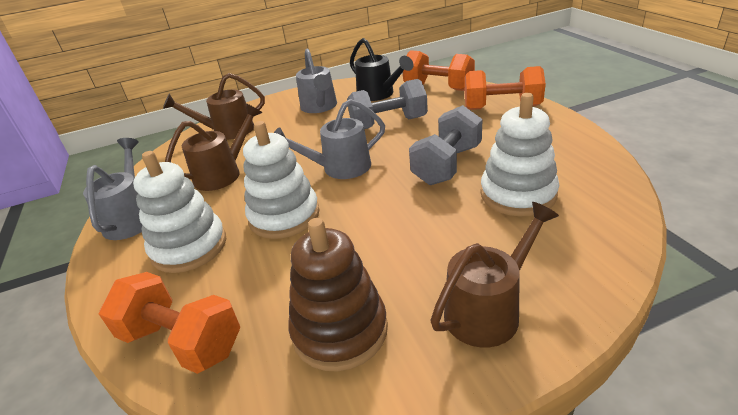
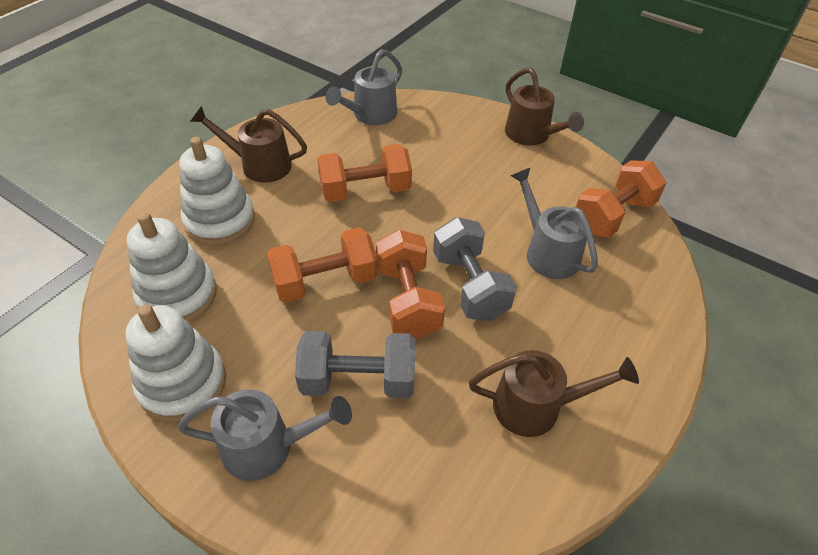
black watering can: [350,38,413,101] = 1 -> none = 0
brown stacking toy: [288,218,388,371] = 1 -> none = 0
orange dumbbell: [99,272,240,374] [403,50,475,91] [465,66,546,110] = 3 -> [267,227,378,303] [317,144,412,202] [376,230,445,339] [576,160,667,238] = 4

